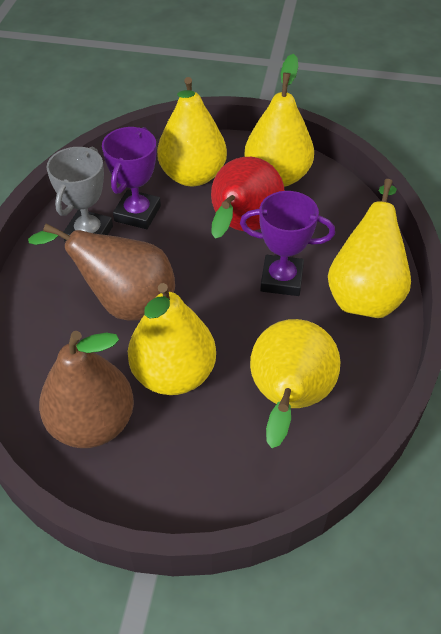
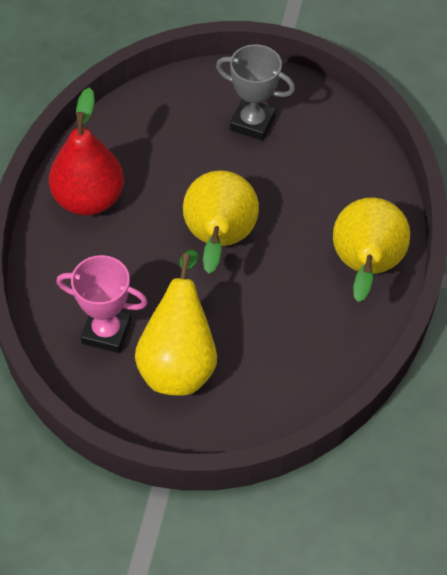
brown pear: [28,223,175,321] [39,331,134,448] = 2 -> none = 0
pink trophy: none = 0 -> [57,255,148,353] = 1
purple trophy: [102,127,161,229] [240,191,335,296] = 2 -> none = 0
yellow pear: [128,283,216,395] [157,77,227,186] [244,54,314,187] [250,319,341,448] [328,179,411,318] = 5 -> [135,250,217,396] [183,170,259,274] [333,197,410,302] = 3

